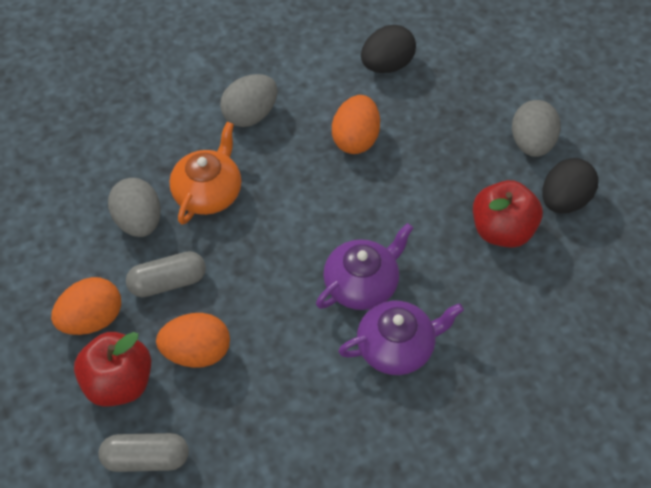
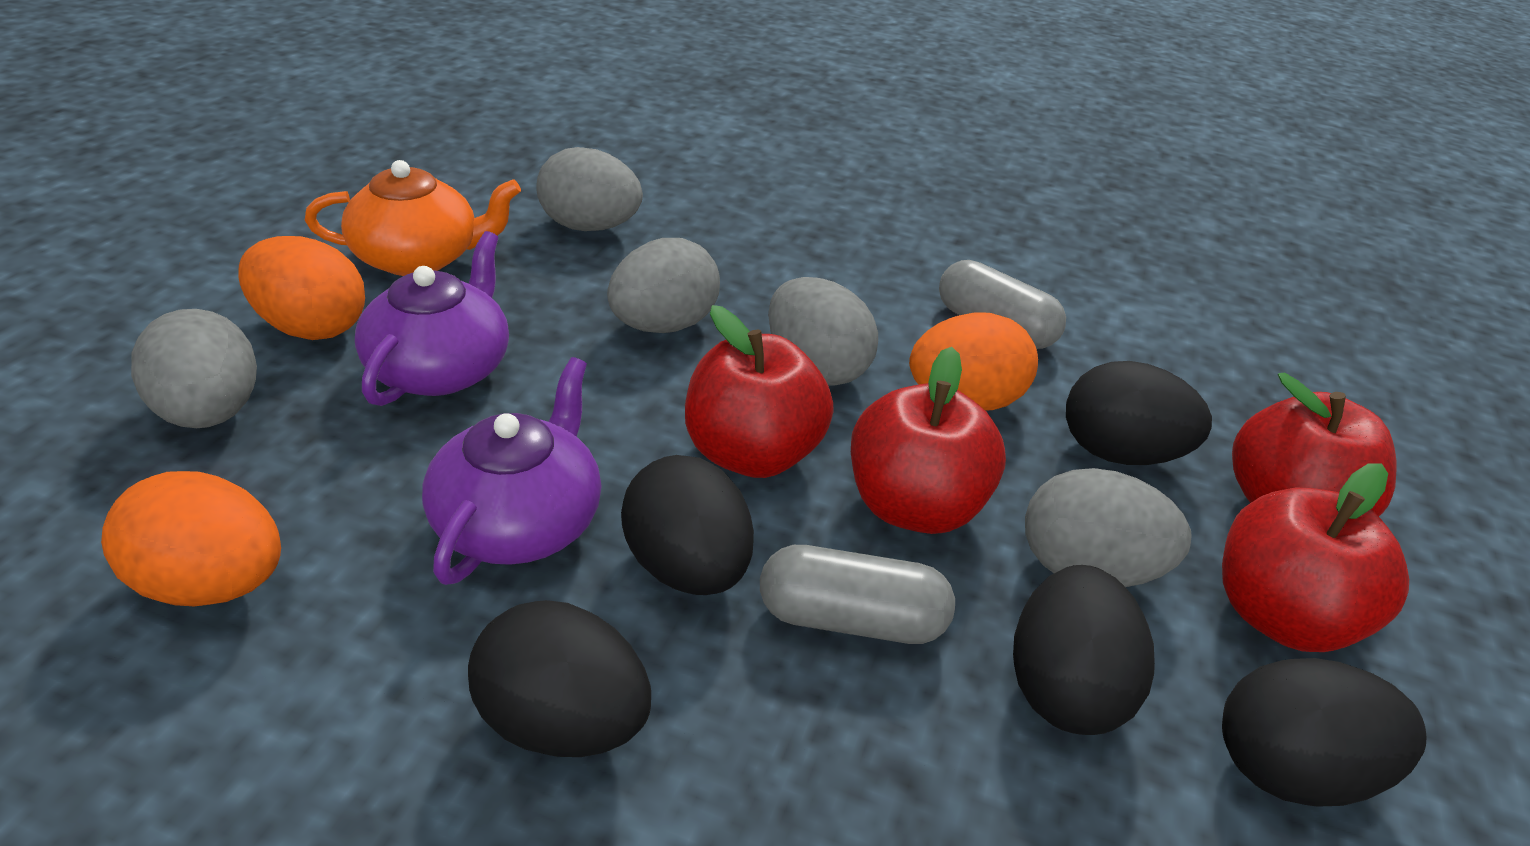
black egg: [361,25,416,73] [542,158,598,213] = 2 -> [468,600,651,757] [621,455,754,595] [1013,565,1155,735] [1066,361,1212,465] [1222,658,1426,807] = 5
grey egg: [108,178,161,237] [220,74,278,127] [512,100,561,157] = 3 -> [131,309,257,428] [536,147,643,231] [607,238,720,333] [768,277,878,386] [1025,468,1191,587] = 5
red apple: [74,332,151,407] [473,180,543,248] = 2 -> [685,305,834,478] [851,347,1006,534] [1222,463,1409,652] [1232,373,1397,516] = 4

